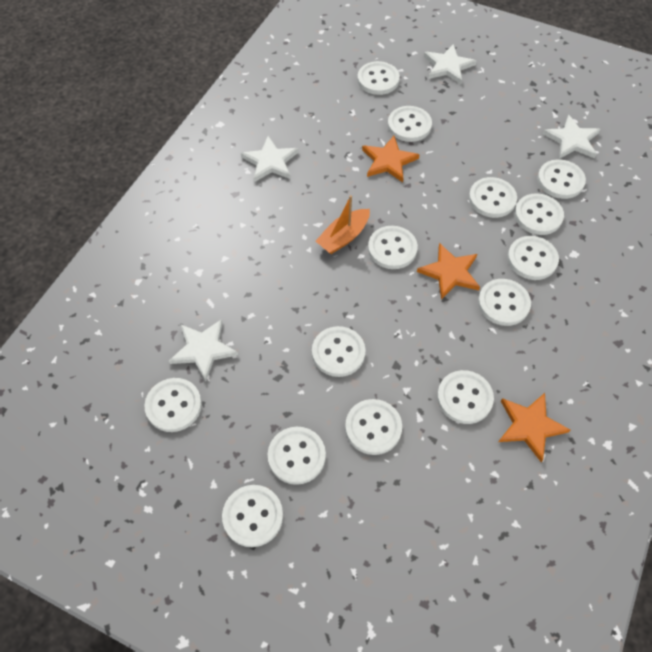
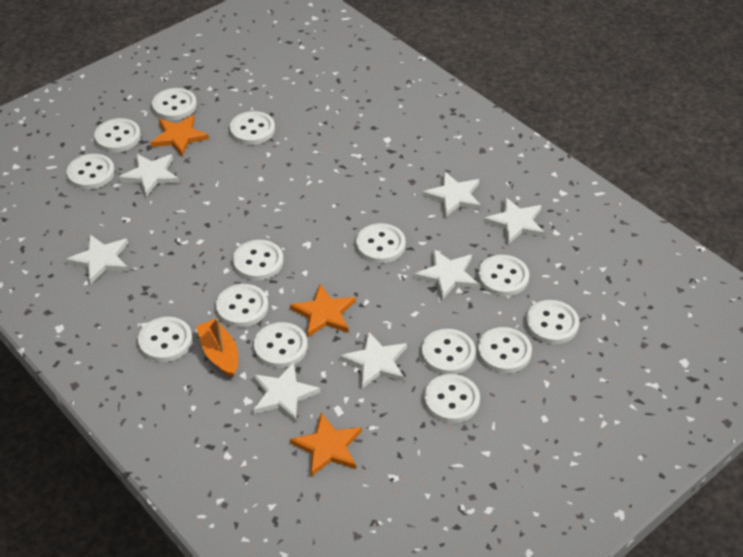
white star: [169,319,238,382] [241,136,299,182] [424,44,477,84] [543,115,600,159] = 4 -> [66,235,129,284] [119,154,179,197] [253,362,321,422] [340,331,407,389] [414,249,479,300] [422,172,481,218] [484,197,545,244] = 7

